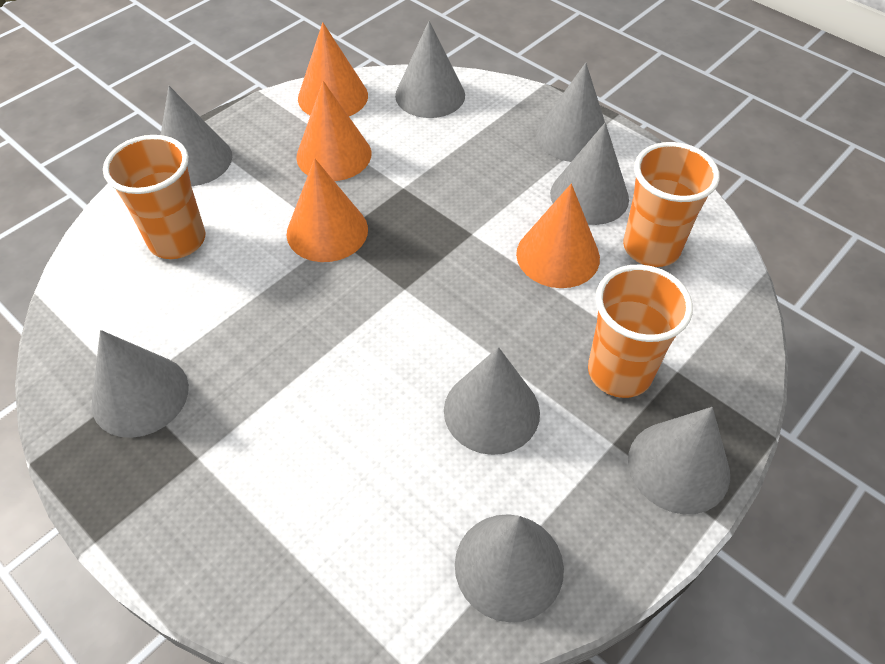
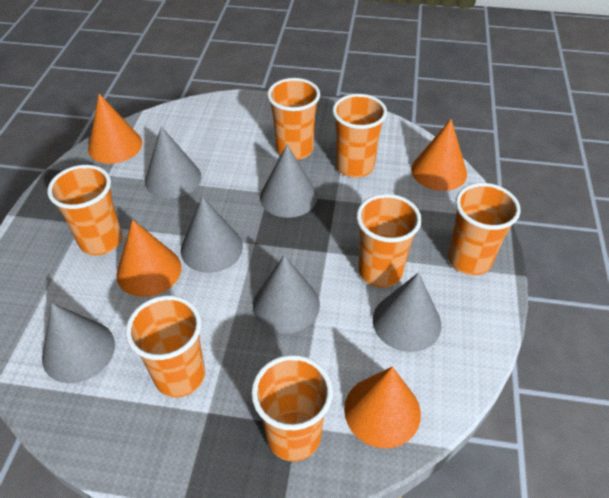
grey cone: [91,330,189,438] [161,86,232,186] [395,21,465,118] [444,347,540,455] [455,514,564,622] [536,63,605,162] [550,122,629,225] [628,407,730,514] = 8 -> [42,303,115,383] [145,126,201,199] [181,196,243,273] [253,255,320,334] [260,145,317,218] [373,272,441,352] = 6
orange cup: [103,135,205,259] [588,265,693,398] [623,142,720,267] = 3 -> [47,165,122,255] [126,295,205,397] [251,355,333,461] [267,78,320,160] [332,94,387,178] [356,194,422,288] [448,183,520,275] = 7

